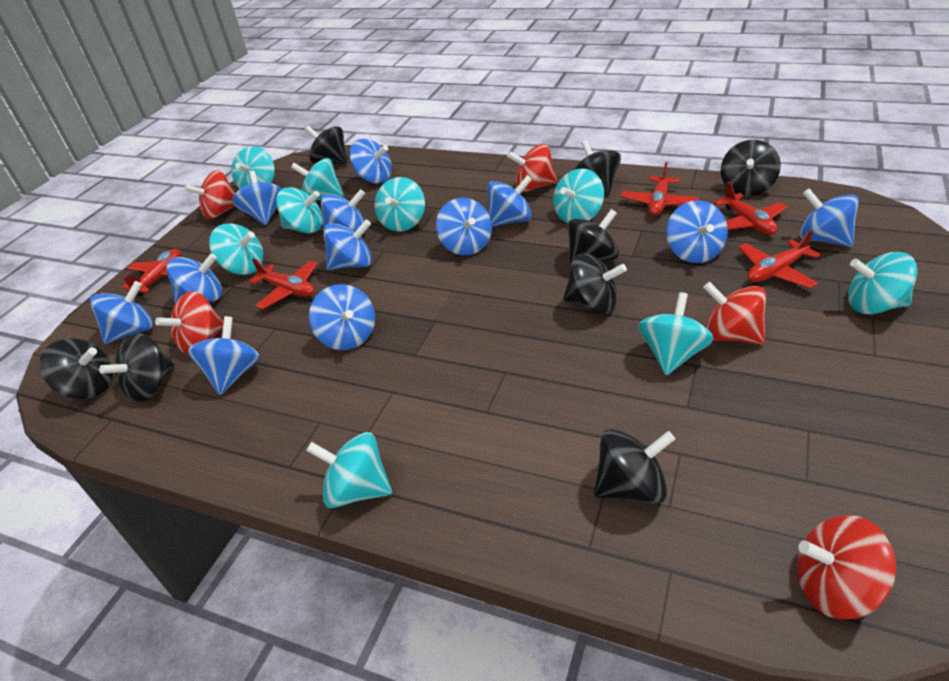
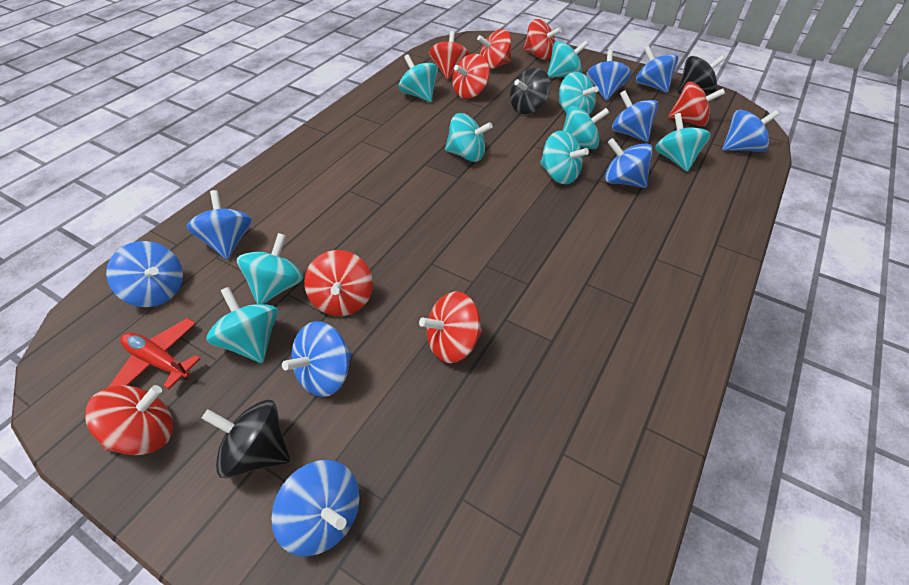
black spinning top: [39,338,113,399] [99,333,175,401] [305,126,347,165] [563,253,627,314] [567,209,619,267] [574,140,621,196] [594,429,675,504] [721,140,781,196] = 8 -> [201,400,290,478] [510,68,551,114] [678,55,725,94] = 3
blue spinning top: [90,281,153,344] [166,253,222,304] [188,316,260,395] [232,171,282,225] [309,284,375,350] [321,189,365,236] [324,220,372,270] [349,139,392,183] [436,198,492,255] [487,175,532,227] [666,200,728,263] [799,189,859,247] = 12 -> [106,241,183,307] [186,190,252,260] [272,460,359,556] [282,321,352,397] [586,50,631,100] [604,138,653,188] [612,90,658,142] [636,46,678,93] [722,110,779,152] = 9
red plane: [122,249,182,297] [249,258,318,309] [620,162,699,216] [714,182,788,235] [738,230,821,288] = 5 -> [108,318,201,390] = 1
red spinning top: [155,291,224,355] [184,170,236,219] [507,144,558,192] [703,282,766,344] [797,515,896,619] = 5 -> [85,385,173,455] [304,250,373,316] [419,292,482,363] [429,31,470,80] [452,54,490,99] [477,29,512,70] [523,19,561,60] [668,82,725,126] = 8

